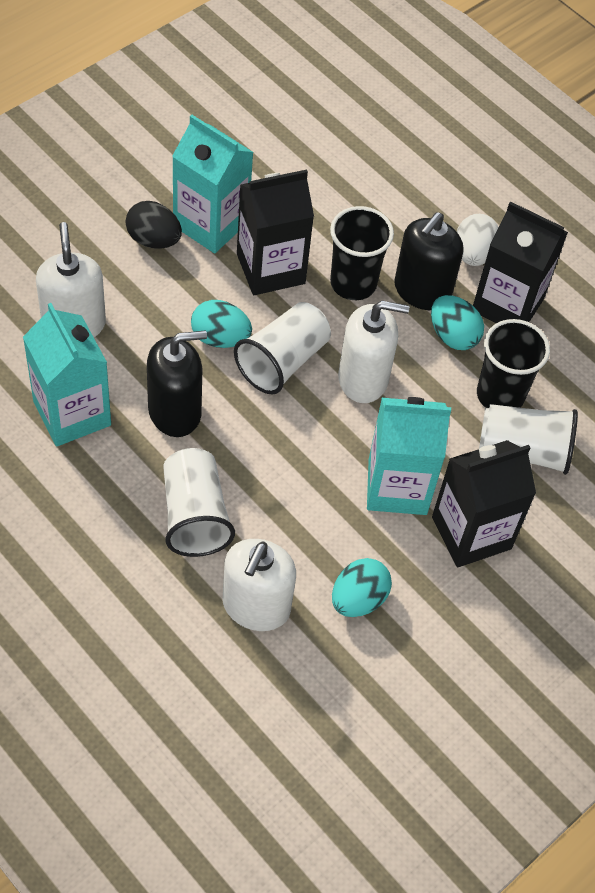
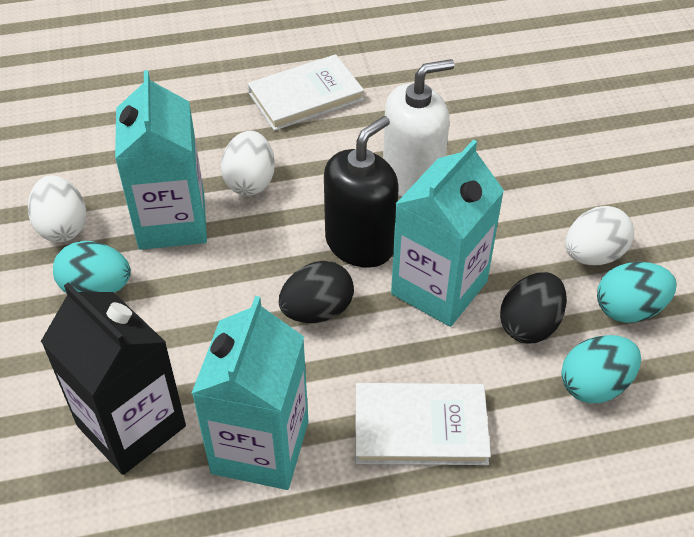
black carton: [237,169,314,295] [432,440,536,567] [473,201,568,323] = 3 -> [41,283,186,475] = 1
black cup: [330,206,394,300] [477,319,550,408] = 2 -> none = 0
black egg: [126,201,182,249] = 1 -> [279,261,354,323] [500,272,567,343] = 2
black soap dispenser: [147,330,207,437] [394,212,463,310] = 2 -> [324,116,398,268] = 1
white book: none = 0 -> [248,54,364,131] [355,383,491,465] = 2
white cup: [163,448,235,557] [234,302,331,394] [479,404,578,475] = 3 -> none = 0
white egg: [457,214,498,266] = 1 -> [28,175,86,242] [221,131,275,196] [565,206,634,265] = 3
white soap dispenser: [36,222,106,337] [223,539,296,631] [338,301,409,403] = 3 -> [383,59,455,197] = 1

